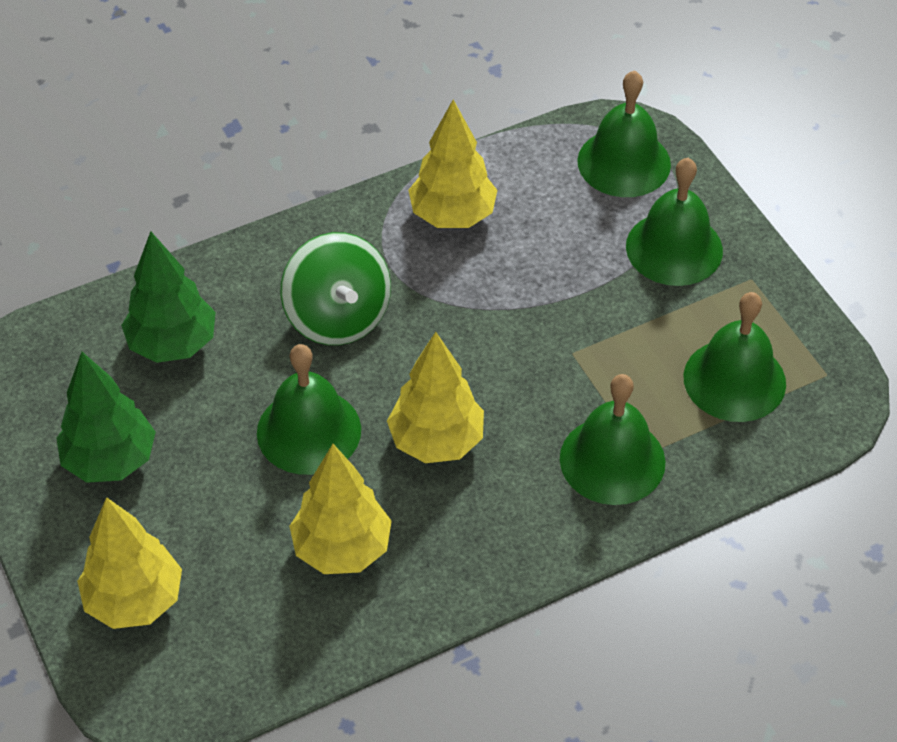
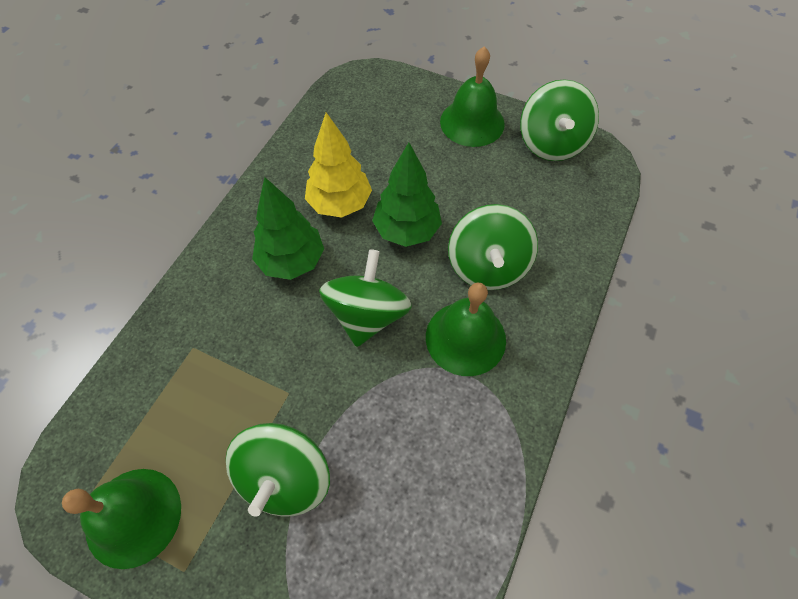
green bell: [257,344,361,475] [560,374,665,505] [577,70,671,197] [626,158,723,286] [684,292,786,422] = 5 -> [62,469,181,569] [426,282,506,376] [440,47,505,147] = 3
green spinning top: [280,232,391,345] = 1 -> [226,423,330,517] [319,249,412,347] [448,204,538,290] [520,79,599,161] = 4
yellow tree: [77,497,182,629] [289,444,392,574] [387,332,484,463] [408,100,497,228] = 4 -> [305,112,372,218] = 1

